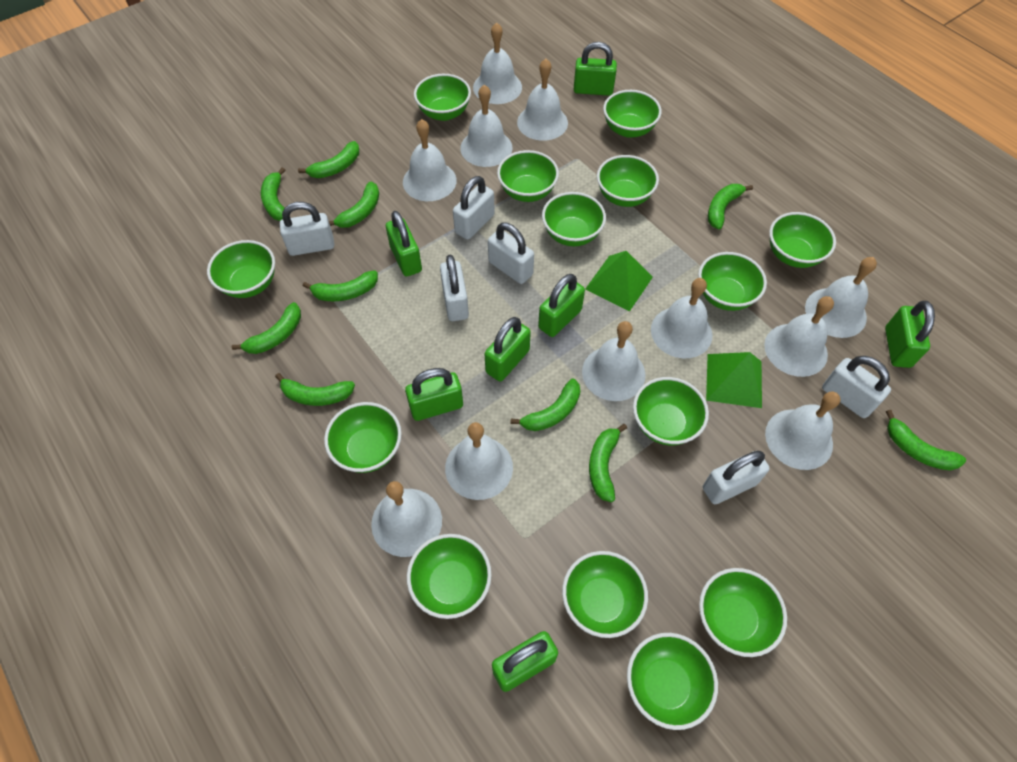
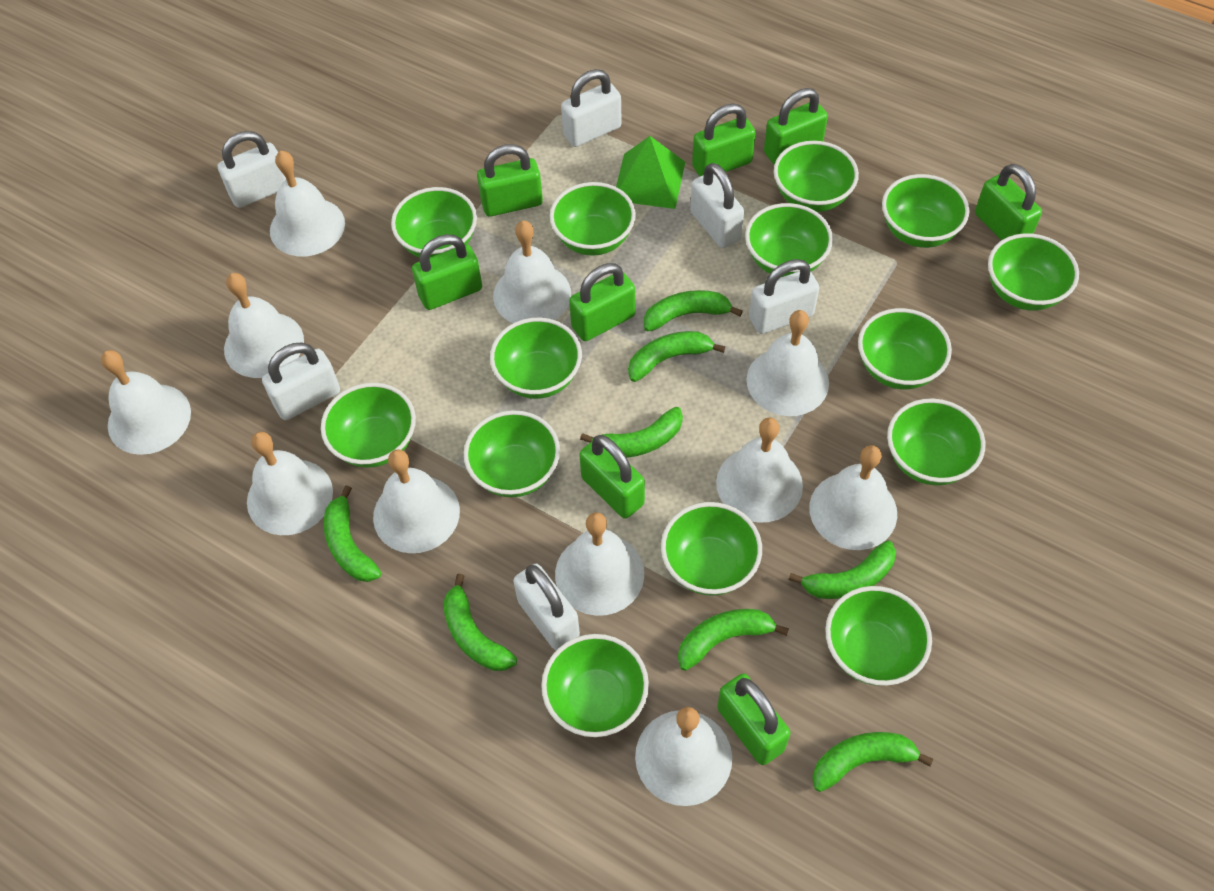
green banana: [232,302,301,354] [261,167,285,221] [275,373,355,406] [298,141,359,178] [303,270,378,301] [329,181,379,228] [510,378,580,431] [589,424,627,502] [708,184,753,229] [886,410,966,471] = 10 -> [324,485,381,582] [443,574,517,671] [580,407,683,458] [628,331,725,382] [644,290,743,331] [678,609,789,671] [789,540,896,599] [812,732,933,792] = 8
green padlock: [386,211,422,277] [405,368,463,421] [485,317,531,381] [492,631,558,692] [538,274,585,337] [574,42,617,96] [885,301,935,368] = 7 -> [412,234,482,310] [477,144,543,217] [569,263,635,341] [579,435,645,519] [692,104,756,177] [717,673,790,765] [764,88,828,165] [975,164,1042,240] = 8
green pyramid: [585,251,653,312] [706,352,762,408] = 2 -> [616,136,685,209] = 1

